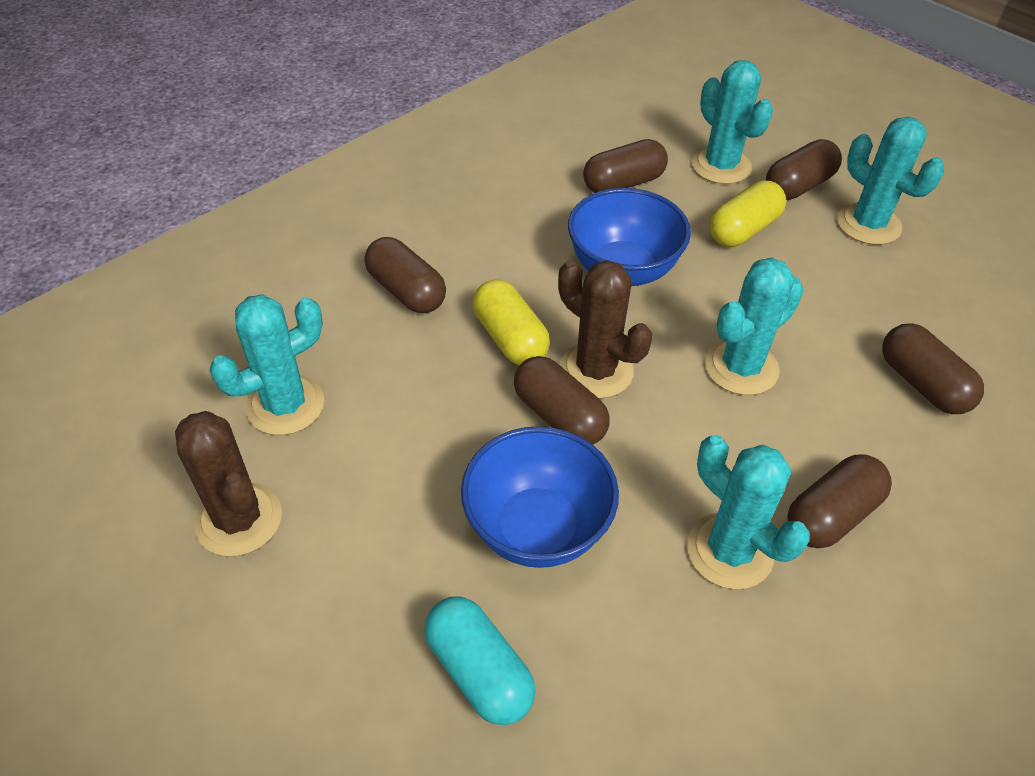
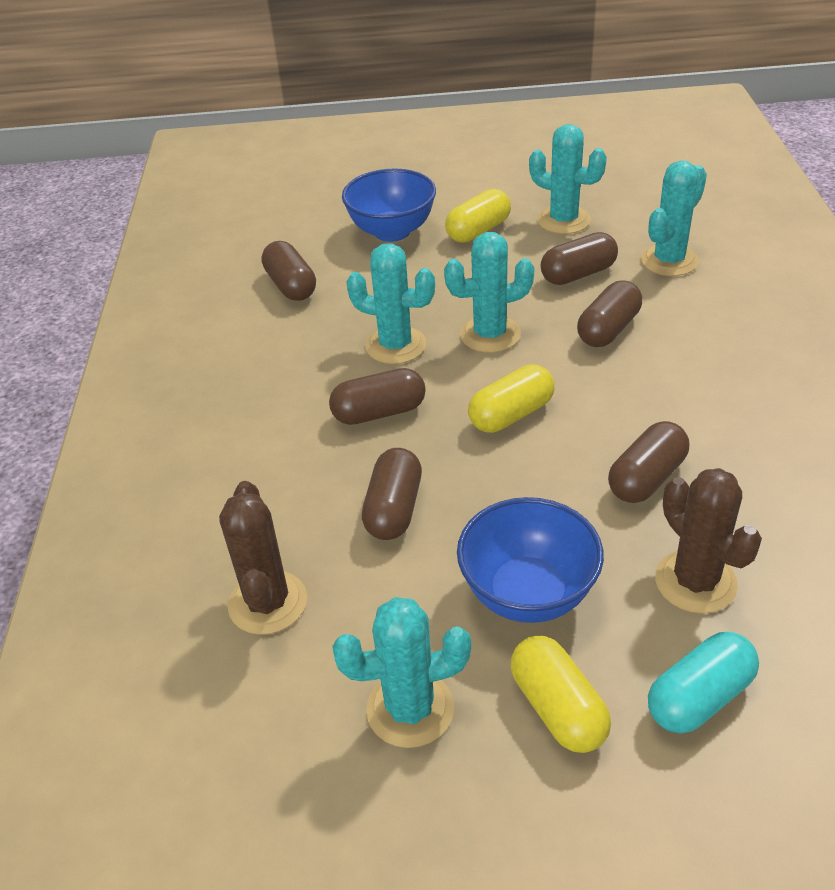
yellow capsule: [473,279,550,365] [709,180,786,247] = 2 -> [445,189,511,243] [468,364,555,433] [510,636,611,753] = 3

